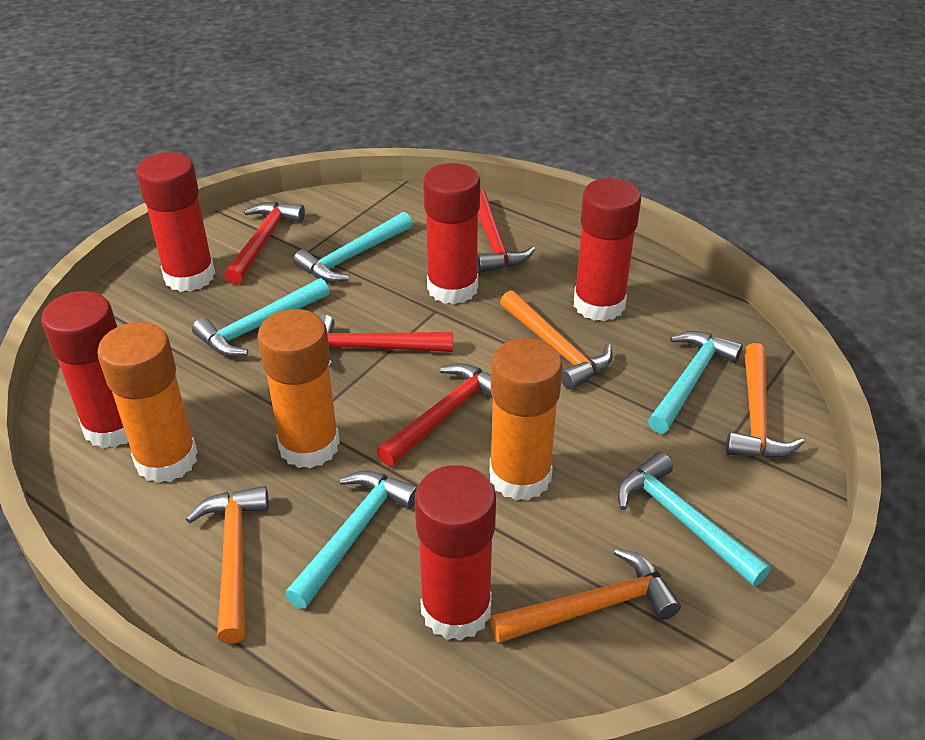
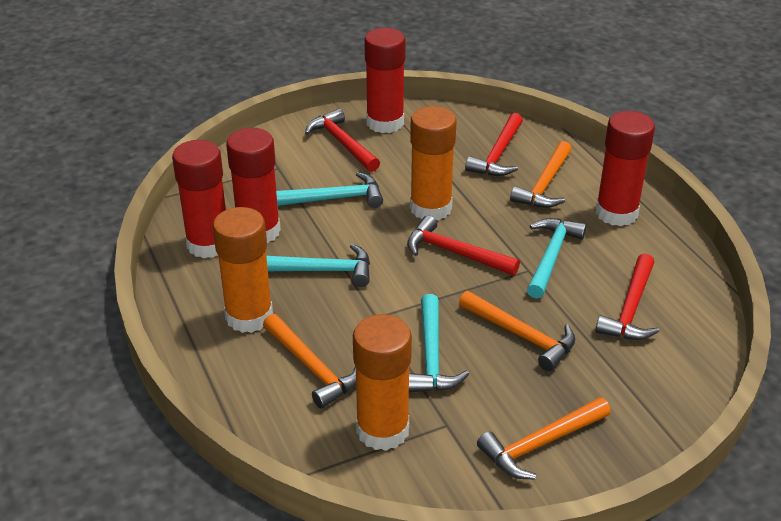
red glue stick: [41,291,128,448] [136,152,215,292] [415,465,496,641] [423,163,480,304] [574,178,641,321] = 5 -> [172,140,226,258] [226,128,281,244] [364,28,406,133] [596,111,655,226] = 4
turquoise hammer: [192,278,329,357] [285,471,418,609] [293,212,412,282] [617,452,771,586] [648,331,743,433] = 5 -> [266,244,370,287] [276,172,383,208] [409,294,469,393] [527,218,587,299] = 4

